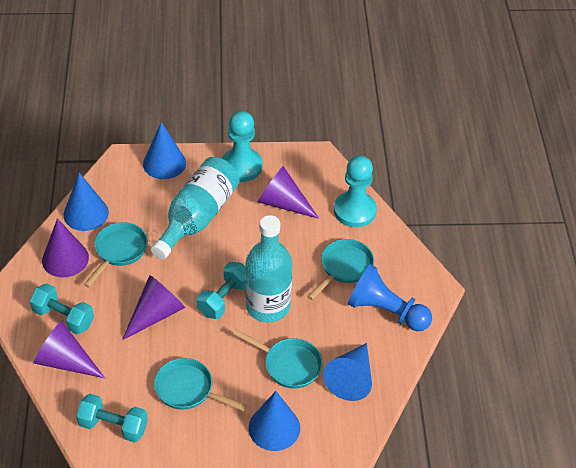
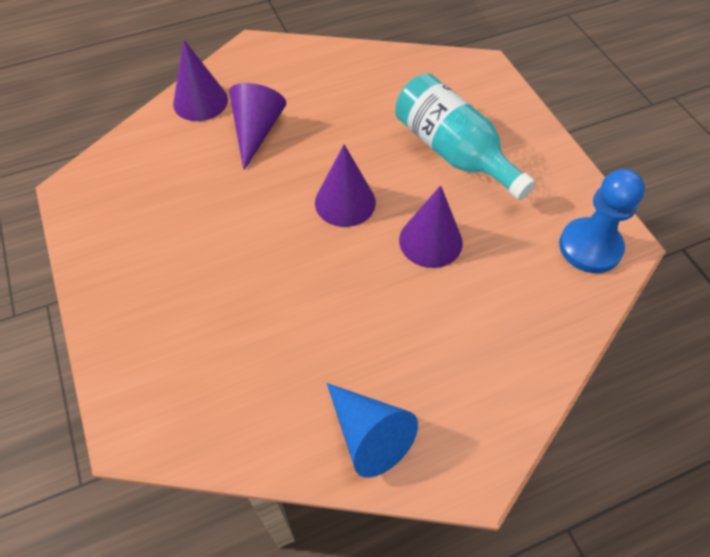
blue cone: [64,173,109,231] [143,122,186,179] [249,391,300,451] [323,343,372,401] = 4 -> [327,383,418,478] = 1
turquoise bottle: [151,157,240,260] [245,215,292,322] = 2 -> [395,73,536,200] = 1
turquoise dumbbell: [30,283,94,334] [76,394,148,442] [197,262,246,319] = 3 -> none = 0
turquoise pan: [84,222,148,287] [154,358,247,411] [233,329,322,389] [307,239,374,300] = 4 -> none = 0
turquoise pawn: [222,111,262,182] [334,155,377,227] = 2 -> none = 0

